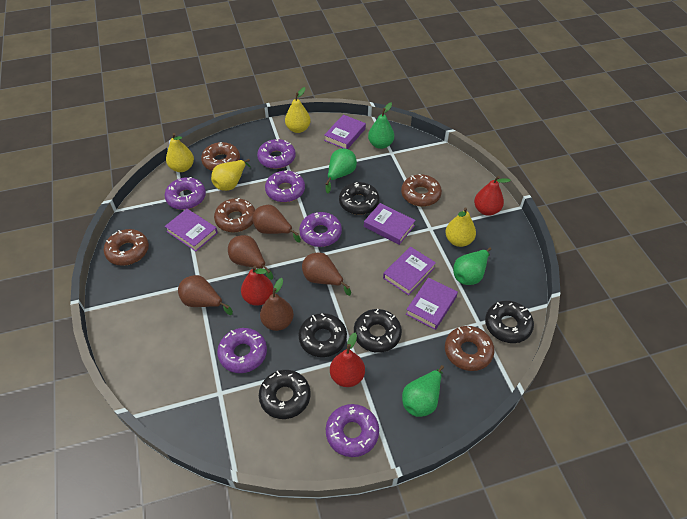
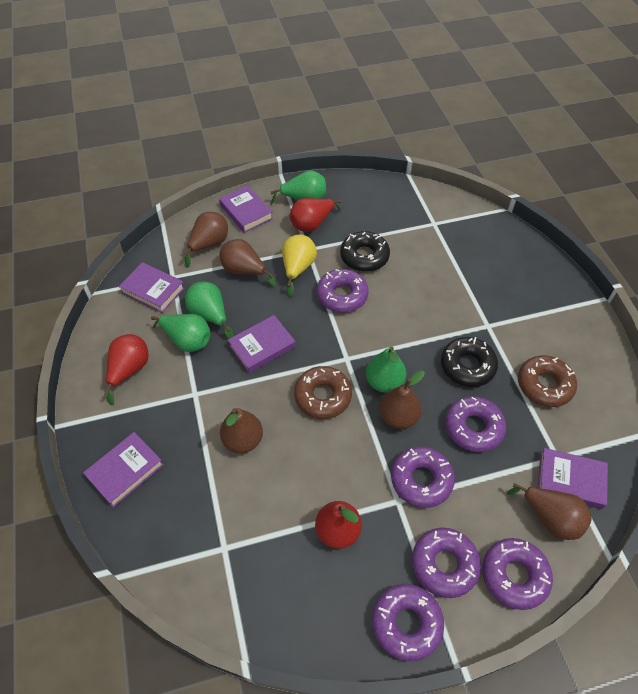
black donut: [259,370,311,419] [298,313,347,357] [339,182,380,215] [354,309,402,353] [485,300,534,343] = 5 -> [340,231,390,272] [441,337,498,387] = 2
brown donut: [104,229,149,266] [201,142,240,171] [214,198,255,232] [401,174,442,207] [445,326,495,371] = 5 -> [294,366,352,419] [518,355,577,407] = 2
yellow pear: [166,133,194,172] [211,159,251,191] [285,87,311,133] [445,207,476,247] = 4 -> [282,234,317,297] = 1

